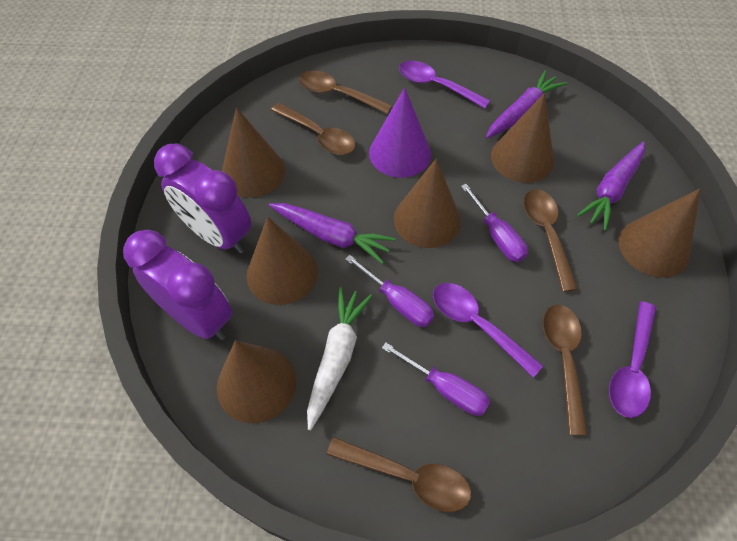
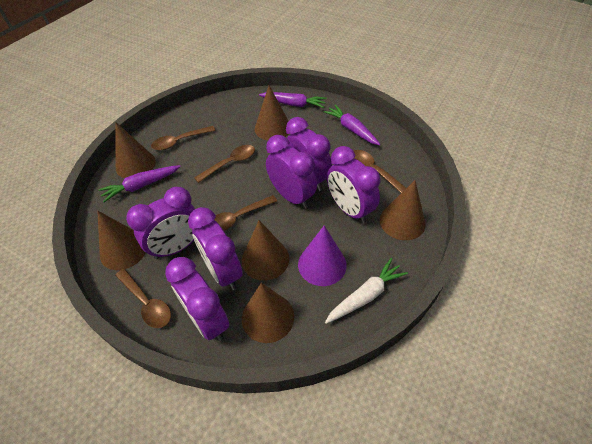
purple clock: [123,230,232,340] [154,144,251,253] = 2 -> [126,187,195,259] [165,257,229,341] [188,207,243,290] [266,135,317,209] [286,117,332,191] [327,146,380,224] = 6
purple screwdriver: [345,255,434,327] [382,342,490,416] [461,184,528,262] = 3 -> none = 0
purple spoon: [399,61,490,109] [433,283,543,378] [609,301,656,418] = 3 -> none = 0

